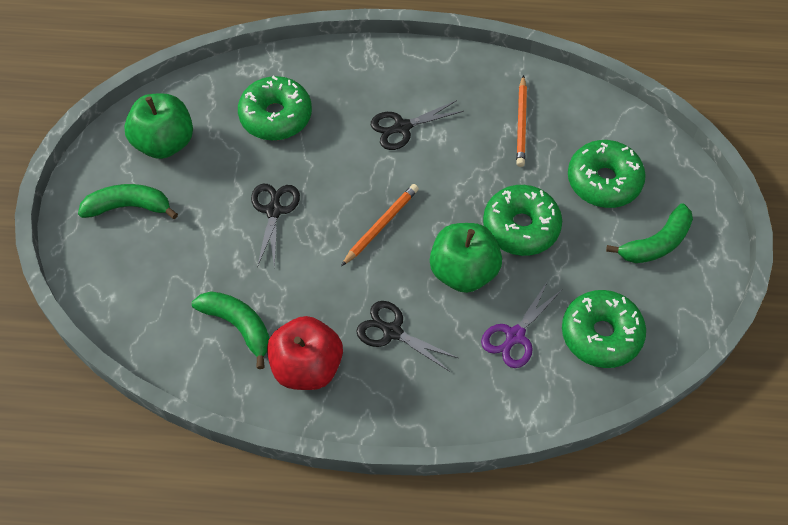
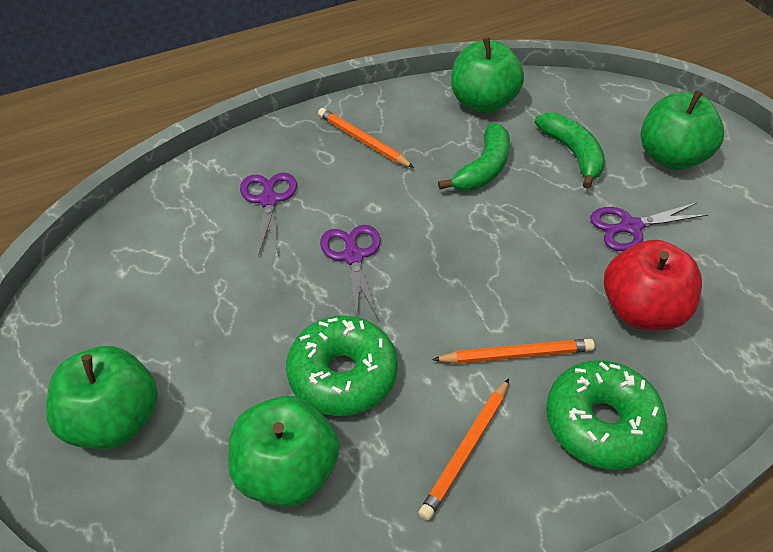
black scissors: [251,184,300,268] [356,301,458,372] [371,100,464,150] = 3 -> none = 0
green apple: [124,93,193,159] [430,223,502,293] = 2 -> [46,346,158,450] [228,396,339,507] [451,37,524,113] [641,90,724,170] = 4
green banana: [78,184,178,219] [192,291,269,369] [606,204,693,263] = 3 -> [438,123,510,191] [535,113,605,189] = 2
green donut: [238,76,312,141] [483,185,562,256] [562,290,646,368] [568,140,646,208] = 4 -> [286,316,398,416] [546,360,667,470] = 2
orange pencil: [341,184,419,266] [516,75,527,167] = 2 -> [318,108,414,168] [418,379,509,520] [432,339,595,364] = 3
purple scissors: [481,281,562,368] = 1 -> [240,173,297,257] [320,225,380,320] [590,202,709,251] = 3

